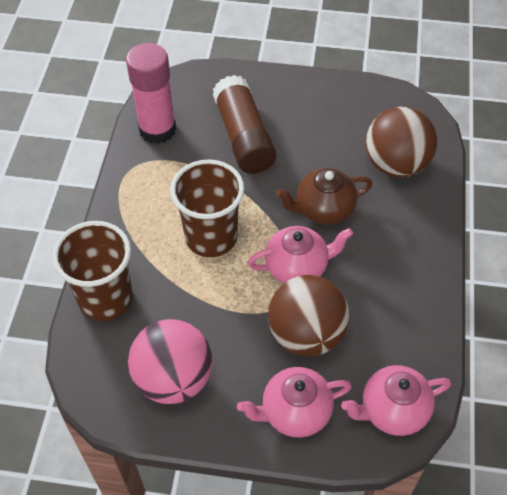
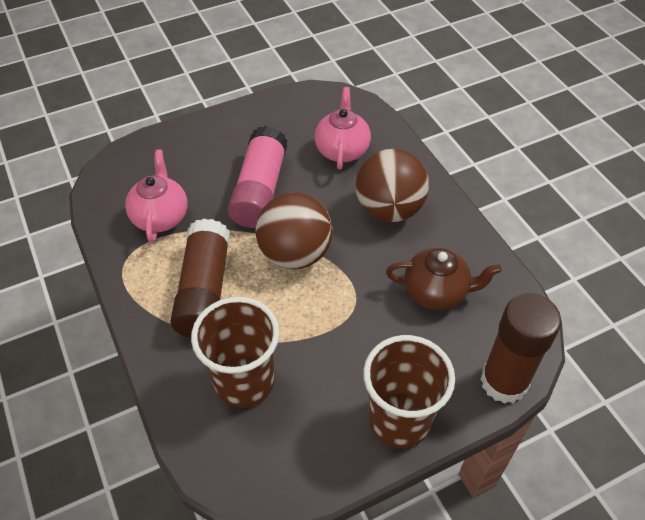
brown glue stick: [213,75,276,174] = 1 -> [170,218,230,338] [480,293,561,404] = 2
pink ball: [128,319,212,404] = 1 -> none = 0
pink teapot: [237,367,352,438] [248,226,353,283] [341,365,451,436] = 3 -> [125,150,188,242] [315,87,371,170] = 2

